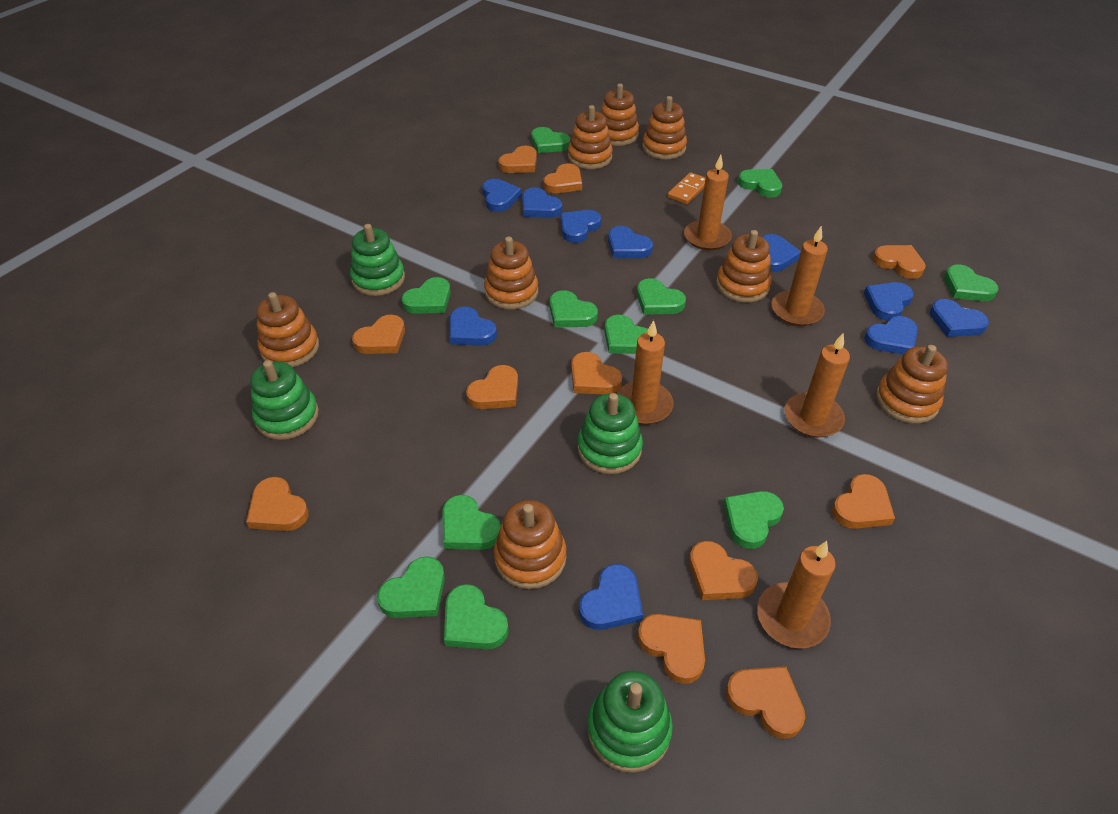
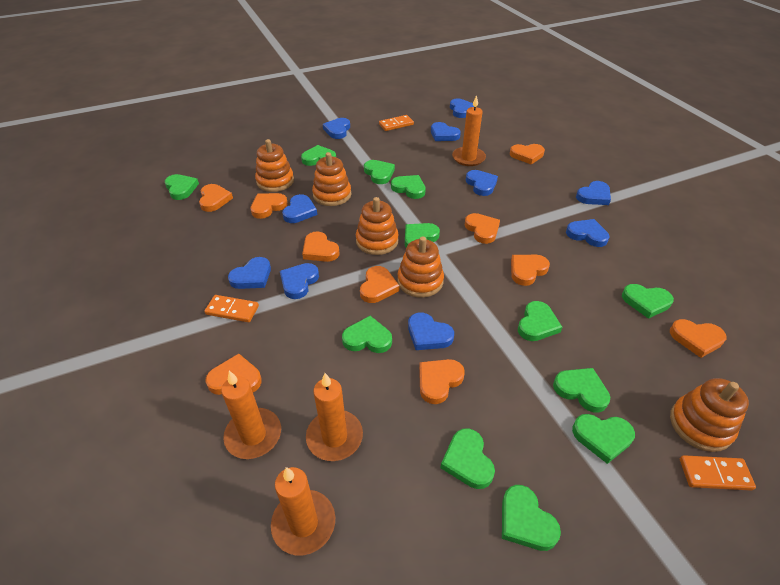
green heart: [377,556,445,618] [402,277,451,314] [442,495,501,550] [444,584,509,649] [531,127,570,153] [550,290,598,328] [604,315,648,354] [637,278,686,315] [723,491,784,549] [738,169,782,198] [944,264,999,301] = 11 -> [165,174,199,200] [301,145,336,166] [342,316,392,353] [364,160,395,184] [391,175,426,199] [405,223,440,247] [441,428,495,489] [502,485,561,551] [518,301,562,341] [553,368,610,412] [572,414,635,464] [622,284,674,319] = 12
green stacking toy: [250,360,319,440] [350,224,405,296] [577,393,643,474] [587,671,673,773] = 4 -> none = 0
orange candle: [617,320,674,424] [684,155,732,250] [757,541,836,648] [771,226,828,326] [784,333,850,437] = 5 -> [221,371,281,459] [271,467,335,556] [306,373,363,461] [452,95,486,166] = 4
orange domino: [667,172,706,204] = 1 -> [204,295,259,322] [379,115,414,131] [680,455,756,491] = 3
orange heart: [246,477,309,531] [352,315,405,354] [466,365,518,409] [498,145,537,173] [543,163,582,193] [571,352,622,394] [638,614,705,684] [689,541,758,600] [726,666,805,739] [832,474,895,529] [873,245,926,279] = 11 -> [199,184,233,212] [205,354,262,395] [251,193,288,219] [302,231,340,262] [360,266,399,303] [419,359,465,404] [465,213,500,244] [510,144,545,164] [511,255,550,286] [670,319,727,358] = 10
orange stacking toy: [256,292,319,367] [484,237,538,309] [494,500,566,589] [568,105,613,169] [600,83,639,146] [642,96,687,160] [716,230,772,302] [876,345,948,424] = 8 -> [255,139,294,192] [312,152,351,206] [356,197,399,255] [397,236,444,298] [670,378,749,452] = 5

